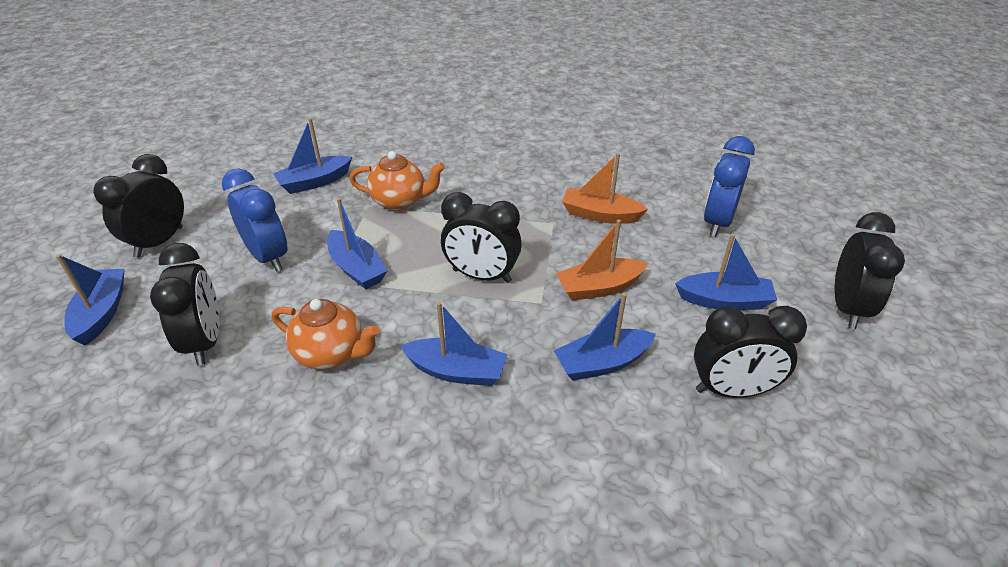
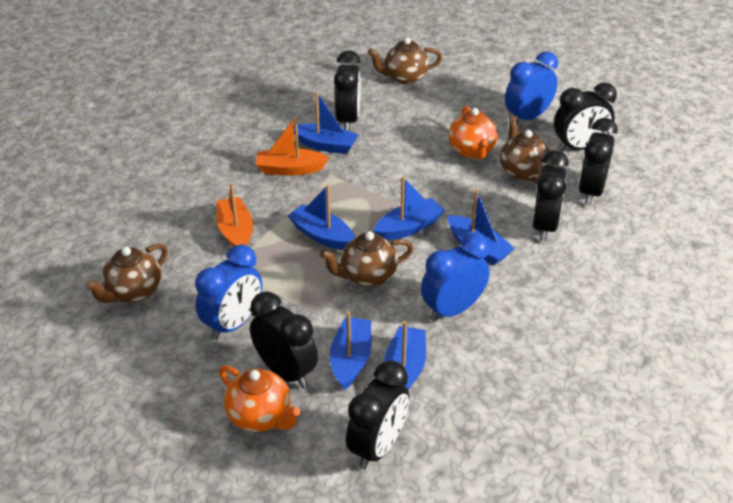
black clock: [93,154,184,258] [150,243,219,365] [441,192,522,283] [694,306,807,398] [835,212,905,329] = 5 -> [250,292,318,388] [334,50,361,131] [346,360,409,470] [533,150,569,242] [554,83,617,152] [578,118,618,205] = 6
blue clock: [222,168,287,272] [704,136,755,237] = 2 -> [195,244,262,340] [421,234,490,322] [505,51,558,121] = 3
brown teapot: none = 0 -> [85,243,168,303] [320,231,414,287] [368,37,442,84] [500,115,550,184] = 4

